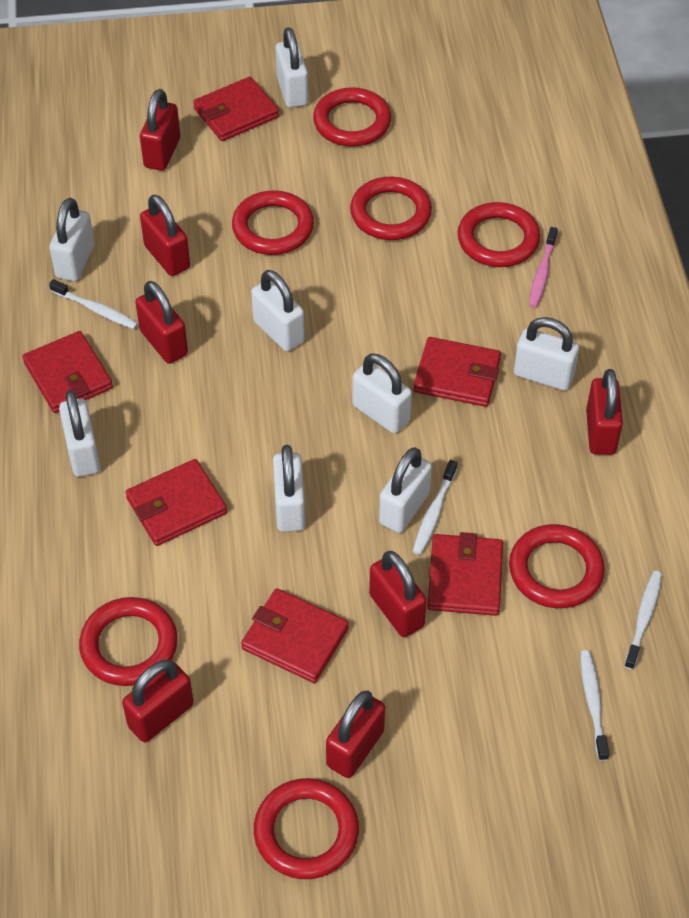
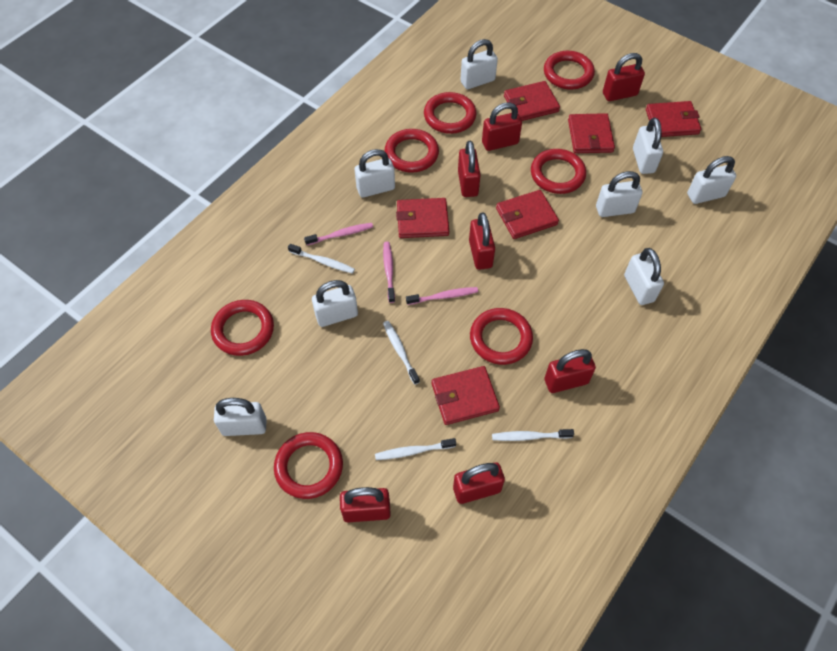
pink toothbrush: [529,227,558,308] = 1 -> [304,223,373,245] [383,242,395,303] [406,287,478,305] = 3

